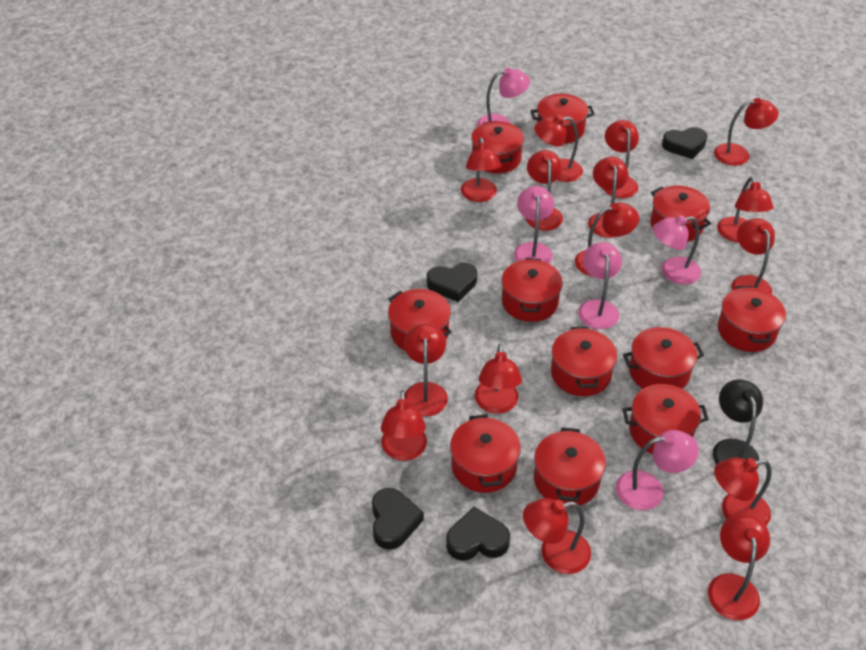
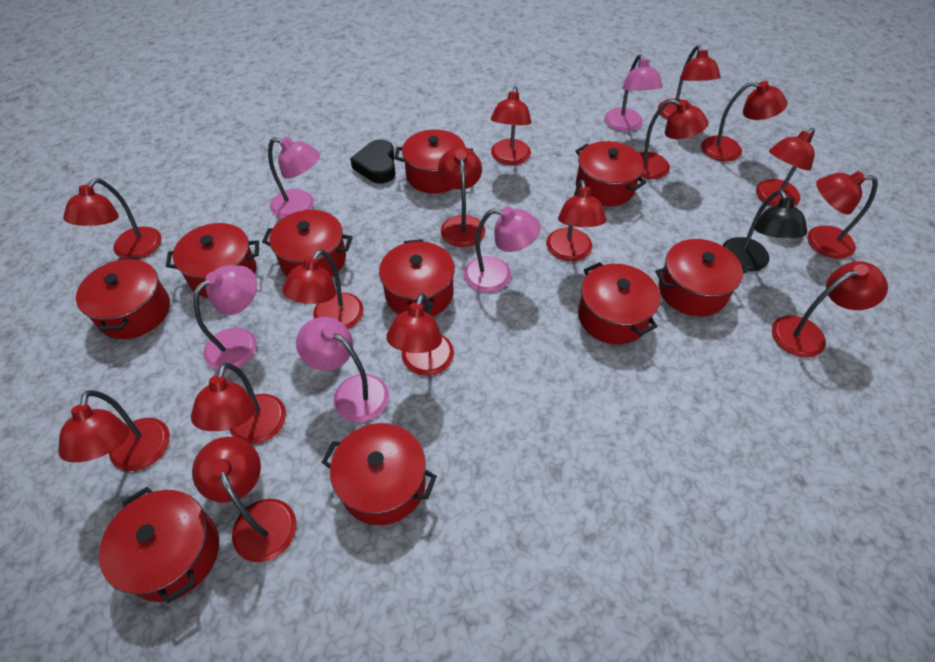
black heart: [372,488,424,550] [427,263,477,302] [446,507,510,561] [662,127,707,159] = 4 -> [350,139,396,184] = 1
red pot: [388,289,451,350] [450,414,521,493] [471,121,524,173] [501,258,563,322] [531,94,595,144] [534,428,606,507] [551,327,617,396] [623,327,704,389] [623,384,709,454] [650,185,711,242] [718,286,786,352] = 11 -> [76,256,170,339] [99,487,219,603] [166,223,259,298] [262,210,352,277] [322,423,437,525] [379,239,455,317] [395,129,473,194] [575,141,646,207] [578,262,660,344] [655,239,749,317] = 10

